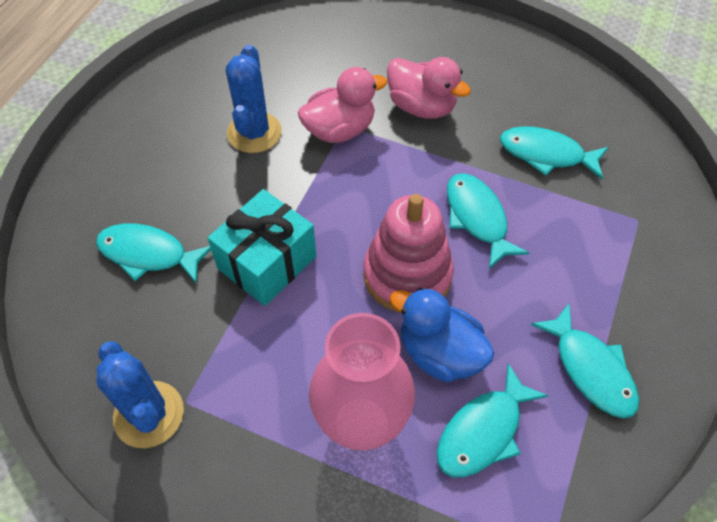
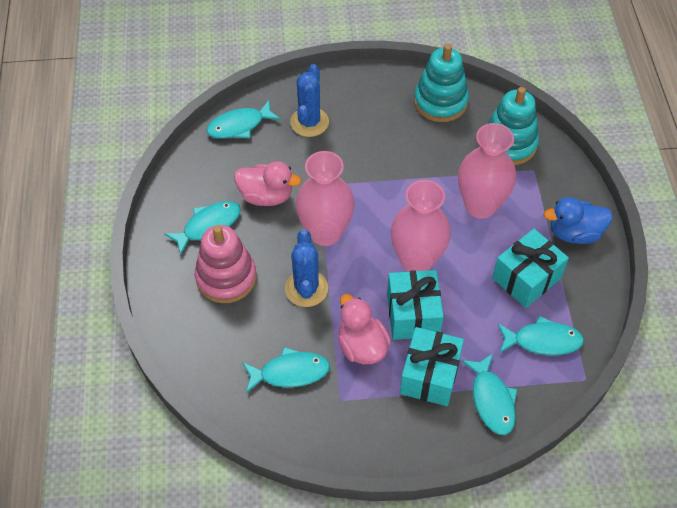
pink vase: [309,313,415,451] = 1 -> [296,151,355,246] [391,180,451,272] [458,123,516,219] = 3
turquoise gift: [207,189,316,306] = 1 -> [387,270,444,340] [400,327,464,406] [492,229,569,308] = 3
turquoise stacking toy: none = 0 -> [414,44,469,122] [487,87,539,165] = 2

